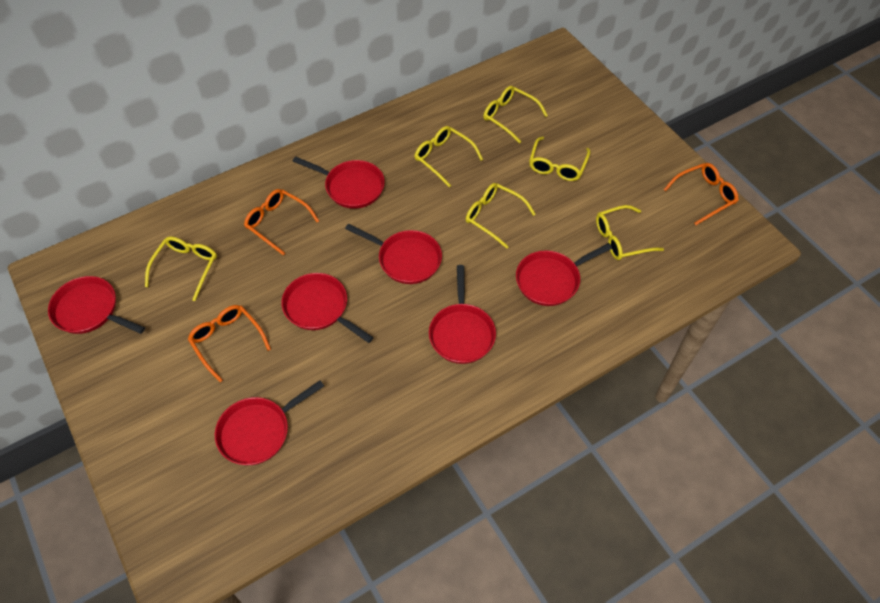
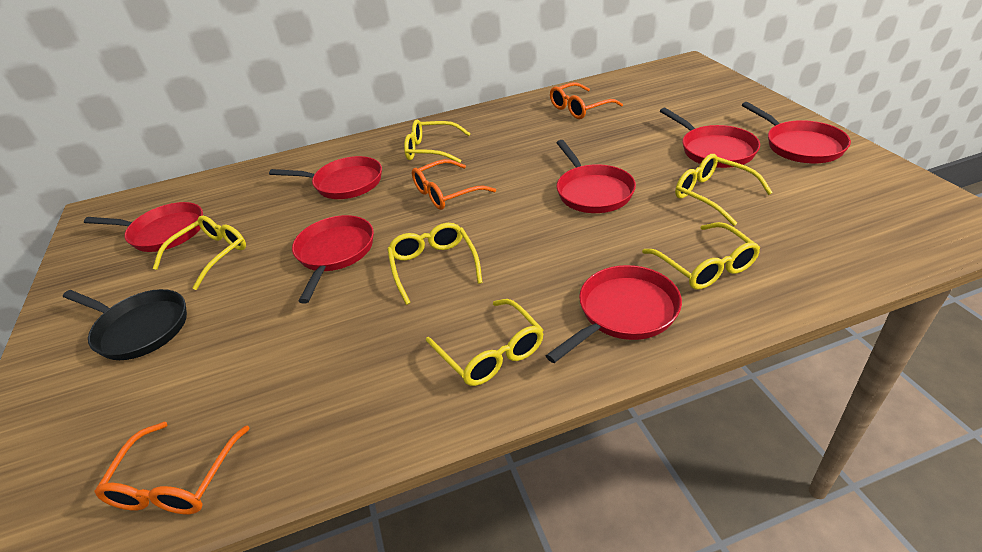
black pan: none = 0 -> [63,289,187,360] = 1

